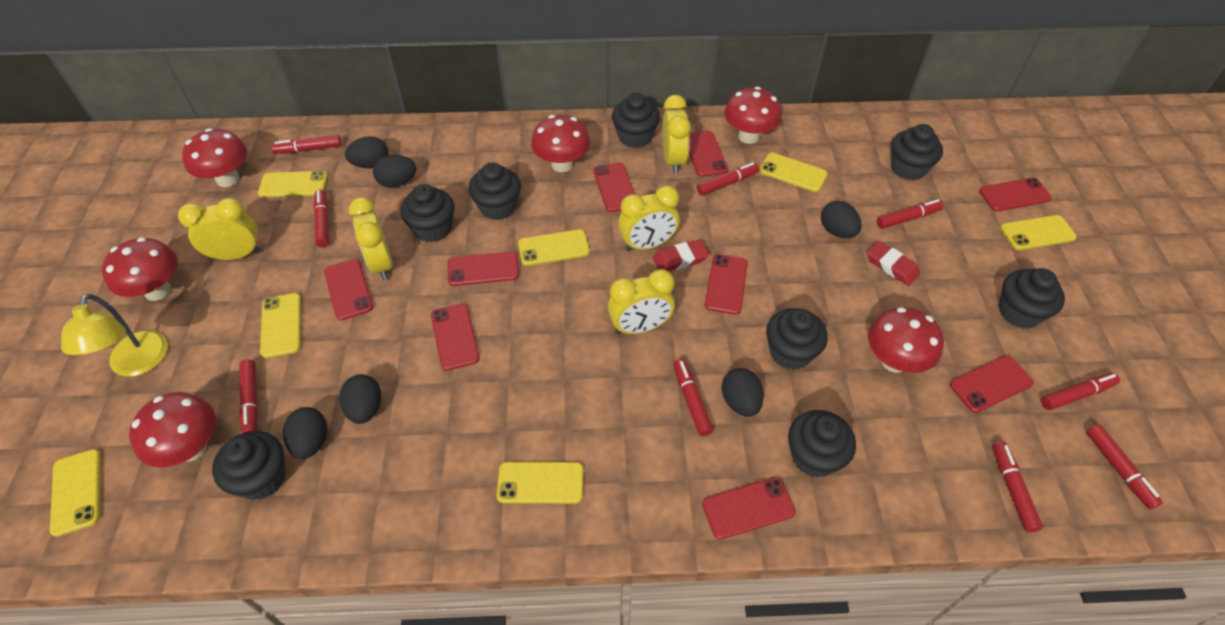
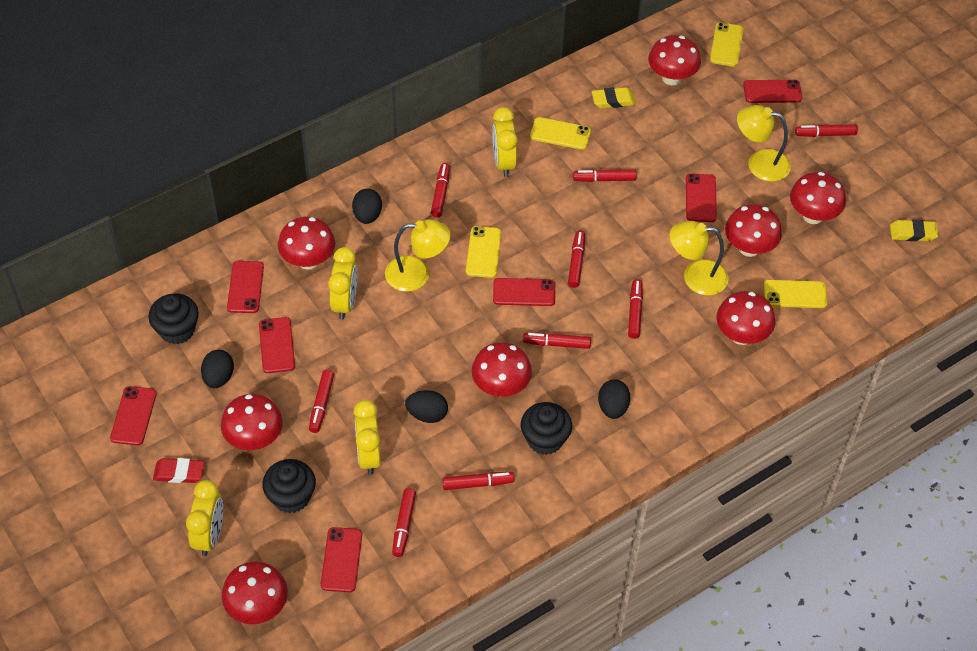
black cupcake: [212,431,286,500] [400,184,455,242] [468,162,521,220] [612,93,660,148] [766,308,828,370] [788,410,856,478] [891,124,943,181] [999,268,1065,329] = 8 -> [148,294,199,344] [262,459,316,513] [521,402,572,455] = 3
black egg: [283,407,327,459] [340,374,381,424] [345,136,388,168] [373,155,416,188] [722,368,764,417] [821,201,861,238] = 6 -> [201,350,234,388] [352,189,382,224] [405,390,448,423] [598,379,630,419] = 4
red eraser: [653,240,709,271] [867,241,920,286] = 2 -> [153,458,205,483] = 1
red mushroom: [102,237,178,301] [129,392,216,467] [182,128,247,187] [531,115,590,172] [724,87,782,144] [868,307,944,373] = 6 -> [221,394,283,450] [222,561,288,624] [278,217,335,270] [472,342,532,397] [648,35,701,85] [716,291,775,345] [725,204,782,257] [790,172,846,224] = 8
red phone: [324,259,373,321] [431,304,480,371] [448,252,519,286] [593,162,635,212] [689,130,728,177] [702,477,796,539] [705,254,748,315] [950,355,1034,413] [979,178,1052,211] = 9 -> [110,386,157,446] [227,261,264,313] [259,317,295,373] [321,527,362,592] [493,278,555,306] [686,173,717,222] [743,80,802,103] = 7
yellow clock: [178,198,261,260] [349,197,393,281] [608,269,675,334] [618,185,680,251] [662,95,691,174] = 5 -> [186,480,223,556] [328,247,358,320] [354,400,381,475] [492,107,518,177] = 4
yellow eraser: none = 0 -> [592,87,636,108] [890,220,938,241] = 2
yellow lamp: [61,294,168,377] = 1 -> [385,219,451,292] [670,221,729,295] [737,105,791,182] = 3
yellow phone: [50,449,101,537] [258,171,328,197] [260,293,301,358] [497,462,584,504] [518,229,590,266] [759,153,828,192] [1000,215,1077,250] = 7 -> [466,226,501,278] [530,117,591,150] [710,22,744,67] [764,280,827,308] = 4

